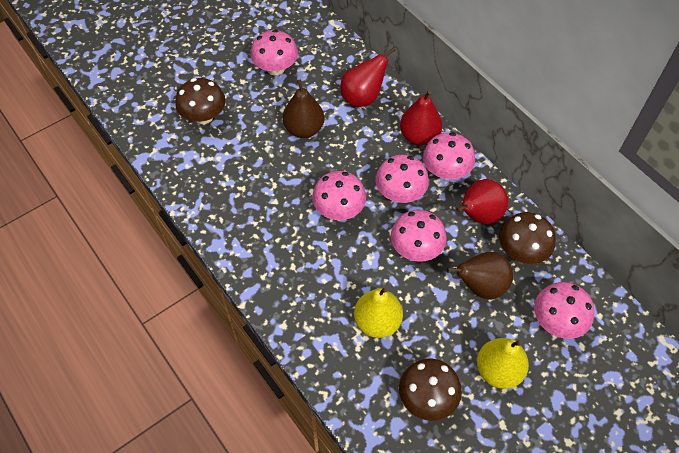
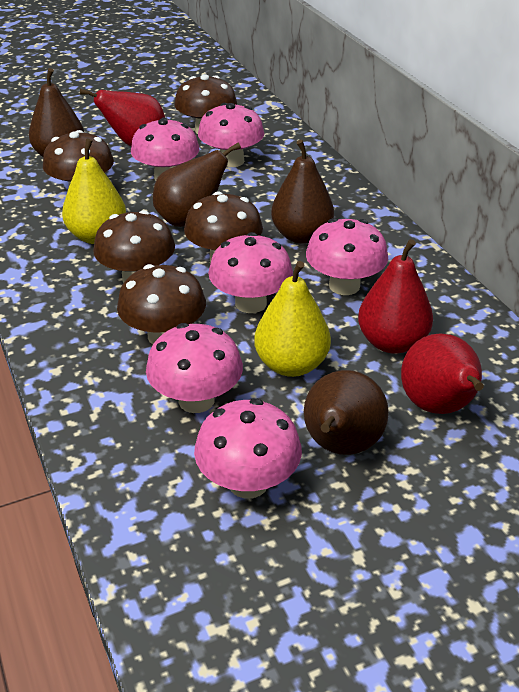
brown mushroom: [175,78,226,124] [399,359,462,421] [499,212,556,264] = 3 -> [43,130,114,186] [93,210,175,283] [117,264,206,344] [174,74,237,134] [184,192,263,262] = 5
brown pear: [283,80,324,138] [447,252,513,299] = 2 -> [29,68,84,157] [153,142,241,227] [271,139,334,244] [304,370,389,455] = 4

